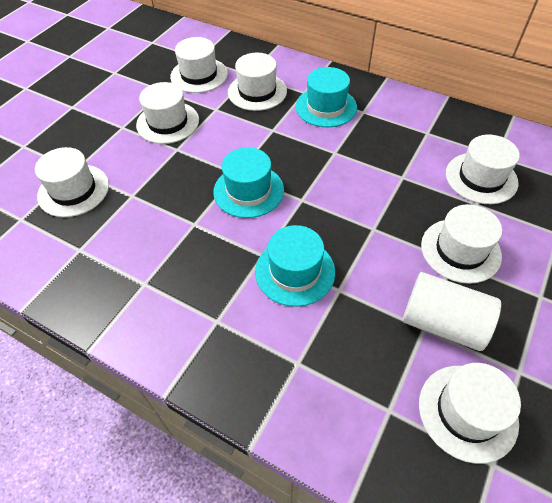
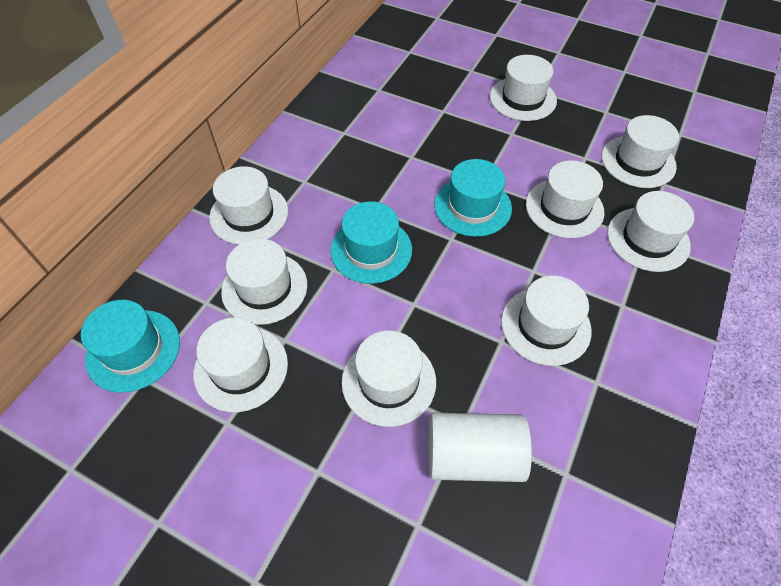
white hat: [35,147,109,217] [136,82,199,144] [170,37,228,93] [228,53,287,111] [419,363,521,464] [421,204,502,284] [446,135,520,204] = 7 -> [193,318,288,412] [209,166,288,245] [221,239,307,325] [342,331,436,427] [490,55,557,121] [501,276,592,366] [526,161,604,238] [601,115,679,188] [607,191,694,272] = 9

